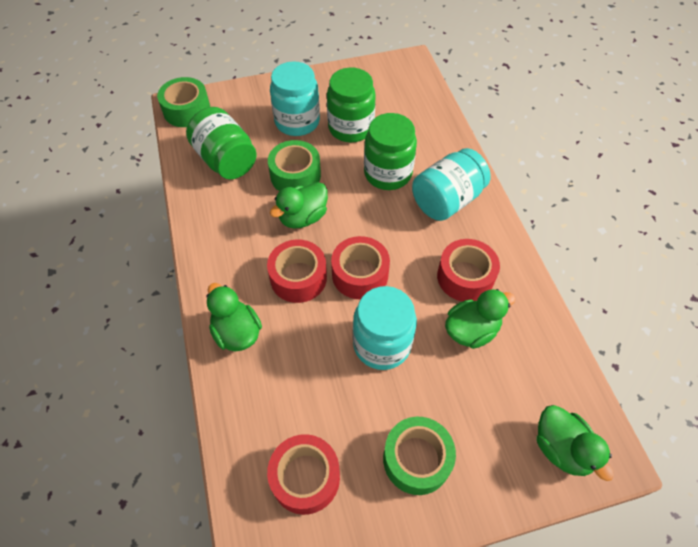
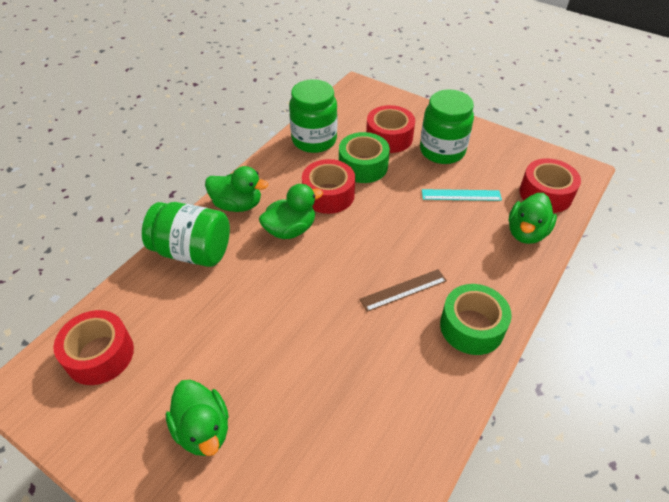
brown ruler: none = 0 -> [359,269,447,312] = 1
green tape: [157,77,210,127] [268,140,321,191] [383,417,456,495] = 3 -> [339,132,390,183] [440,284,512,355] = 2
turquoise jar: [270,61,320,136] [353,286,417,370] [412,148,491,221] = 3 -> none = 0
turquoise ruler: none = 0 -> [422,189,502,201] = 1

